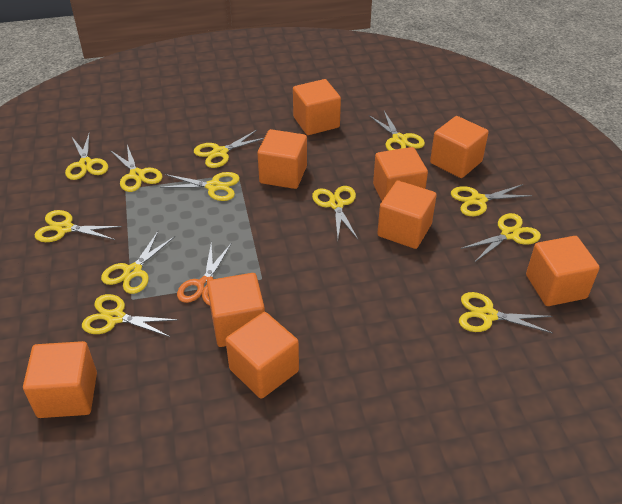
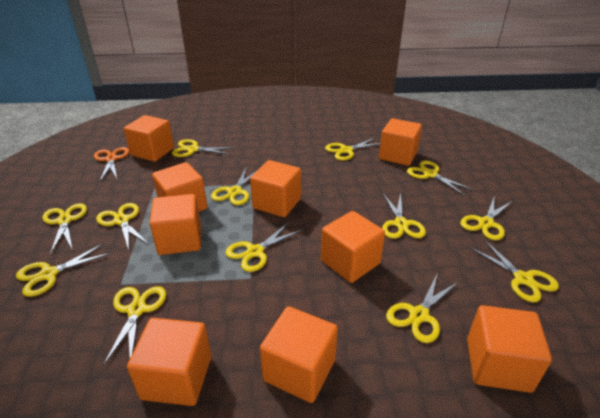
yellow scissors: [35,210,122,242] [65,134,108,180] [82,294,179,337] [101,231,175,294] [110,145,162,192] [160,172,240,201] [194,130,264,168] [312,186,358,239] [369,111,425,151] [451,184,532,216] [459,292,553,333] [460,213,541,262] = 12 -> [16,243,111,297] [42,203,87,255] [96,203,148,250] [103,286,166,366] [172,139,235,157] [211,166,258,205] [225,222,302,272] [325,137,380,161] [382,192,426,239] [386,273,458,343] [407,160,474,196] [460,196,512,240] [470,240,559,302] = 13

